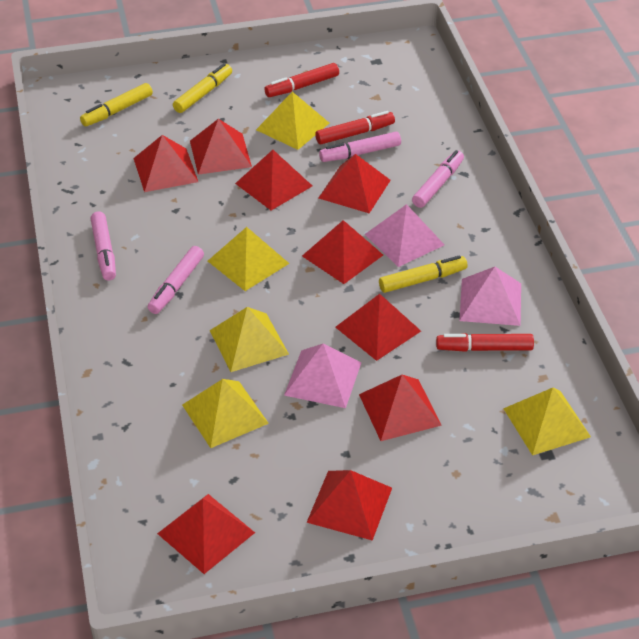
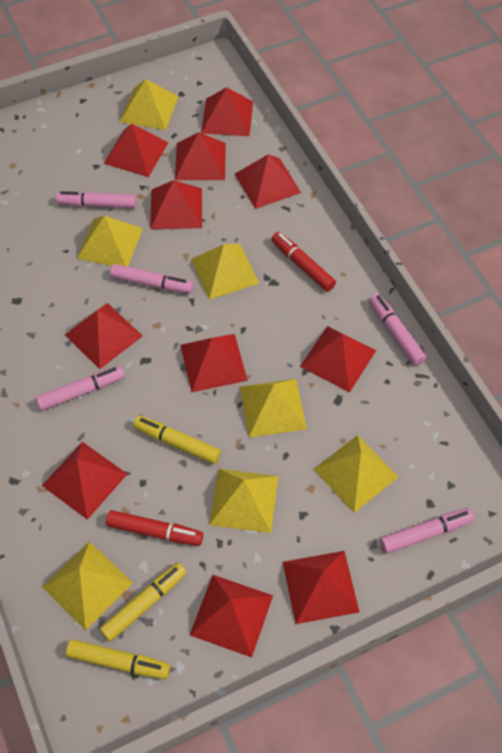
pink marker: [91,212,116,281] [148,246,204,314] [319,132,401,162] [412,150,464,208] = 4 -> [36,366,125,411] [56,191,137,208] [110,264,193,294] [369,293,426,366] [380,508,474,554] = 5
pink pyramid: [284,343,361,408] [365,204,444,267] [459,267,521,326] = 3 -> none = 0
red marker: [265,63,339,97] [315,111,395,144] [436,333,534,352] = 3 -> [106,510,203,546] [271,232,336,291] = 2
red pyramid: [133,135,198,192] [157,494,255,574] [190,119,252,175] [235,150,312,210] [302,220,383,284] [306,470,392,541] [318,154,391,213] [335,294,421,361] [359,375,442,441] = 9 -> [42,442,127,520] [65,303,143,369] [103,124,169,177] [150,180,202,229] [175,132,226,180] [180,334,248,392] [190,575,273,657] [201,87,253,136] [235,154,301,209] [283,551,359,624] [300,326,376,392] = 11
yellow pyramid: [182,379,269,448] [208,227,290,291] [209,307,289,372] [256,92,329,150] [503,388,591,455] = 5 -> [43,542,133,630] [77,216,143,267] [120,79,179,130] [191,244,260,300] [209,469,278,533] [240,379,307,438] [314,435,398,513] = 7

